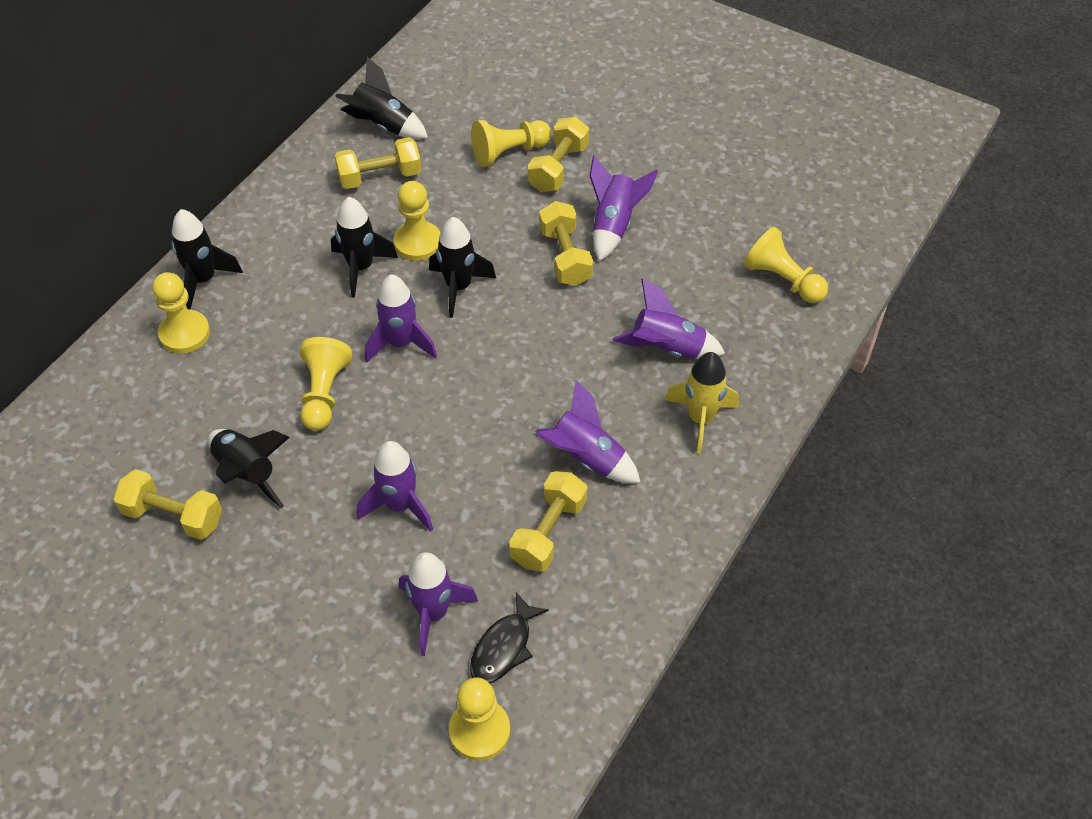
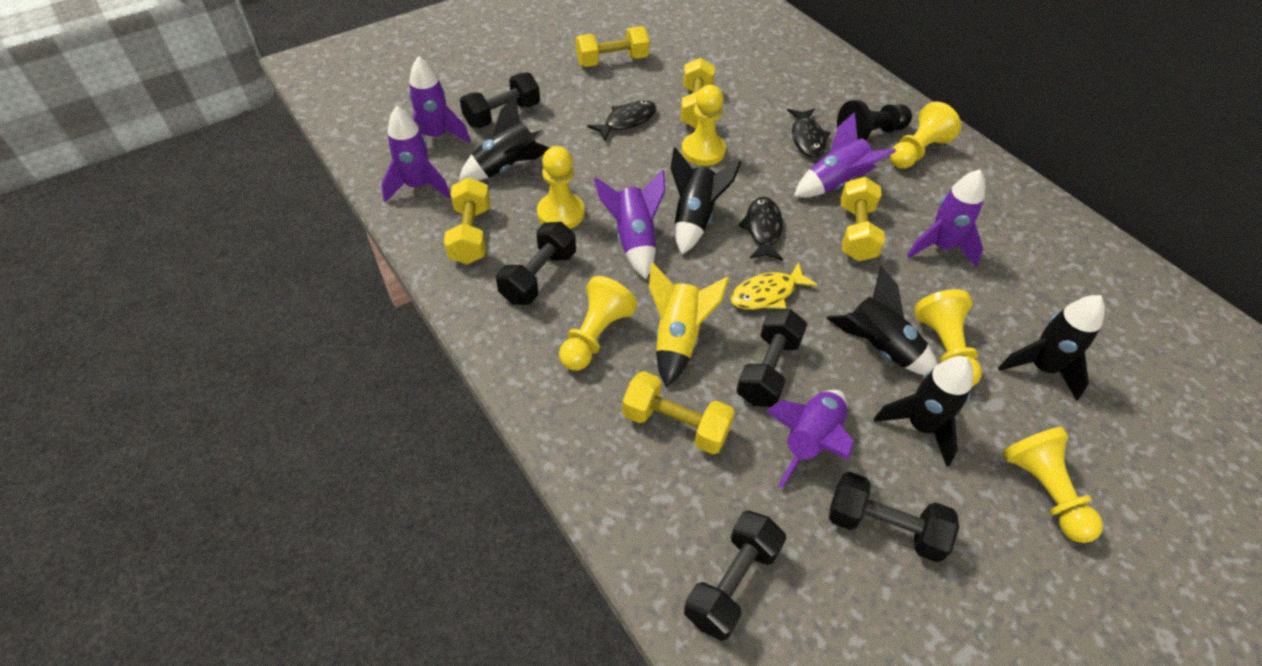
black dumbbell: none = 0 -> [460,72,540,128] [496,222,576,305] [684,510,786,641] [736,309,807,407] [829,472,959,562] = 5
black fish: [470,592,549,683] = 1 -> [587,100,657,141] [739,197,783,261] [787,109,831,158] = 3
black pawn: none = 0 -> [837,100,912,140] = 1
yellow fish: none = 0 -> [730,262,818,310] = 1

